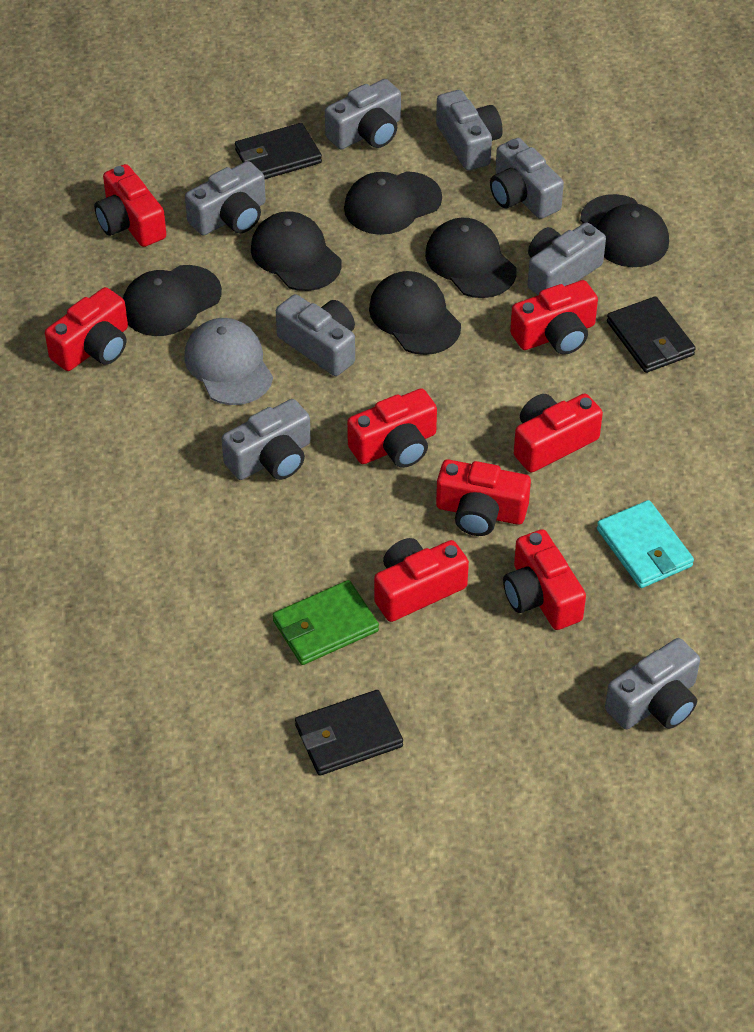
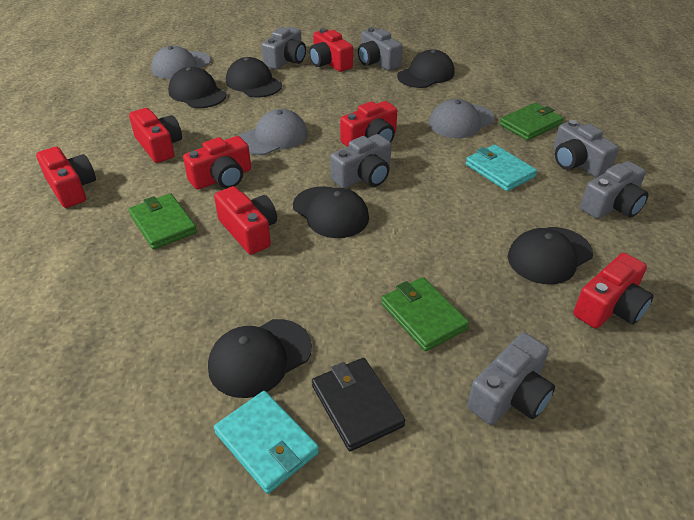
black wallet: [235,123,322,179] [295,690,403,776] [607,296,696,373] = 3 -> [312,358,405,451] = 1
green wallet: [273,580,379,665] = 1 -> [129,193,197,250] [381,277,469,351] [499,103,564,141] = 3
grey camera: [185,161,266,235] [222,399,311,480] [276,294,355,376] [325,79,401,149] [436,90,503,170] [490,138,564,219] [528,222,606,295] [605,638,700,729] = 8 -> [261,27,306,69] [330,134,391,188] [358,27,403,71] [467,333,555,425] [553,120,619,178] [580,161,649,219] = 6
grey cap: [184,318,273,405] = 1 -> [151,46,211,79] [239,109,308,155] [429,99,495,138] = 3
red camera: [45,287,128,371] [94,164,166,247] [347,388,437,468] [374,538,469,622] [436,459,531,536] [503,529,586,630] [510,280,598,355] [514,393,603,473] = 8 -> [36,147,96,208] [129,108,182,163] [183,136,251,190] [214,186,277,255] [309,28,353,72] [340,101,397,147] [573,253,654,329] = 7
turquoise wallet: [597,500,694,588] = 1 -> [214,391,319,494] [466,145,537,191] = 2

